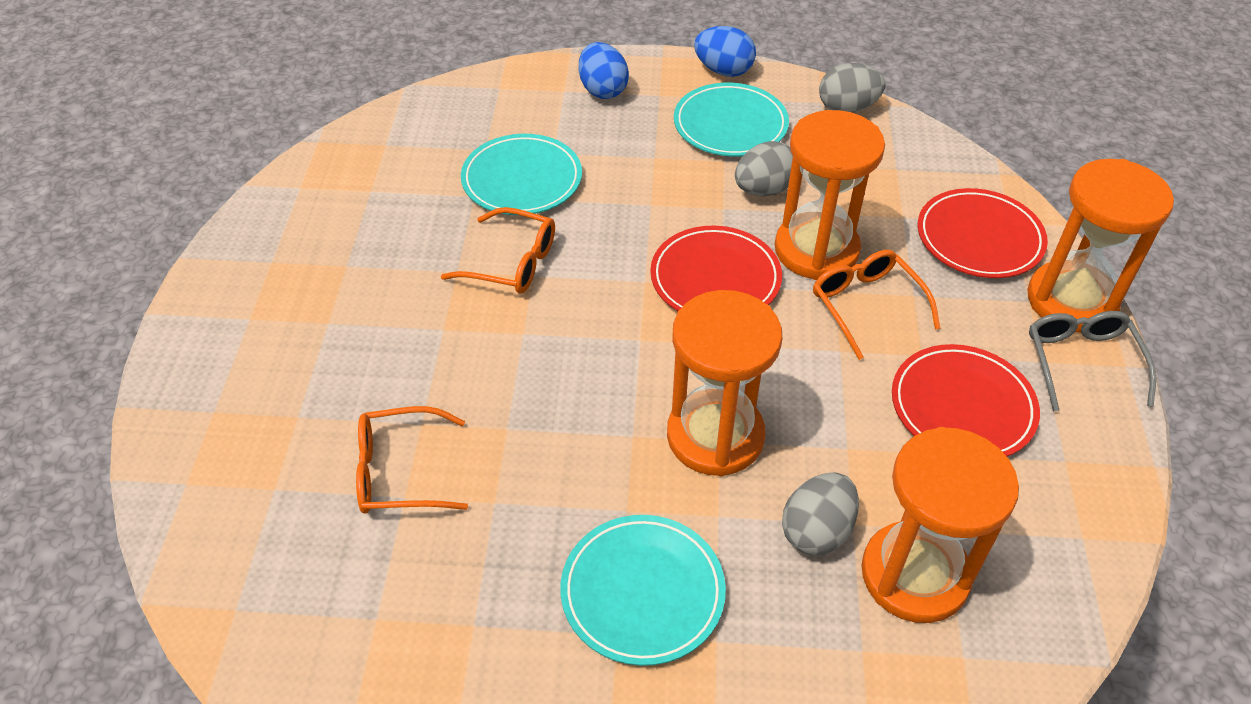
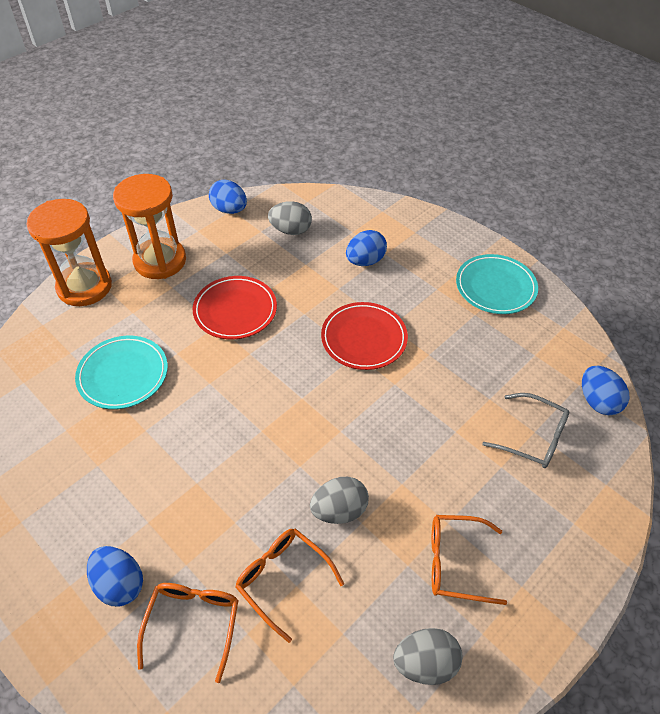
blue egg: [579,42,629,99] [694,26,756,77] = 2 -> [87,546,143,606] [209,180,247,214] [346,230,387,266] [582,366,630,415] = 4
orange hourglass: [667,290,782,476] [775,110,885,280] [861,427,1019,623] [1027,159,1174,333] = 4 -> [26,199,112,306] [113,174,186,279] = 2
red plate: [650,226,782,311] [892,344,1040,457] [918,188,1048,278] = 3 -> [193,276,277,339] [321,302,408,370] = 2
turquoise plate: [461,134,582,215] [560,515,726,666] [674,83,789,157] = 3 -> [75,336,168,409] [456,254,538,314] = 2

